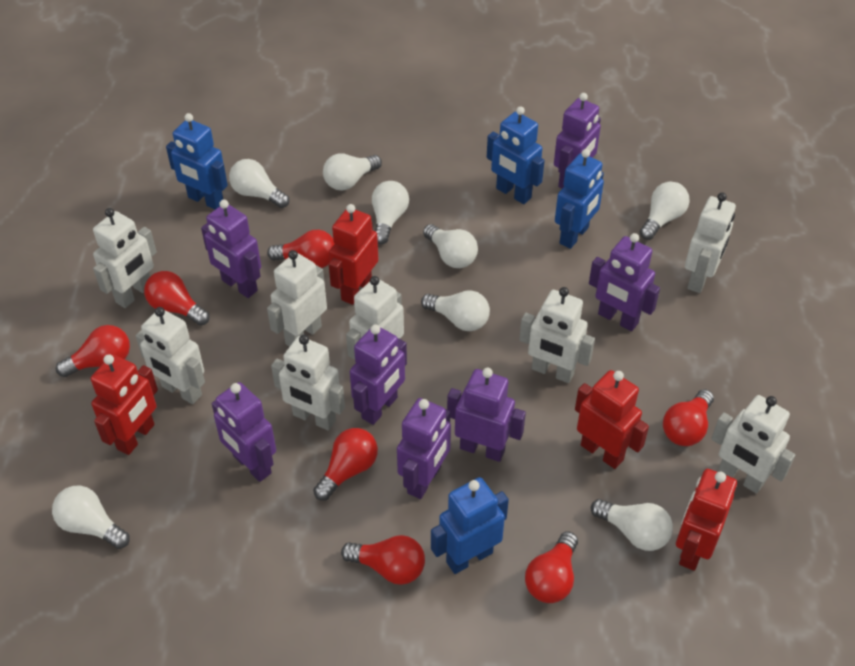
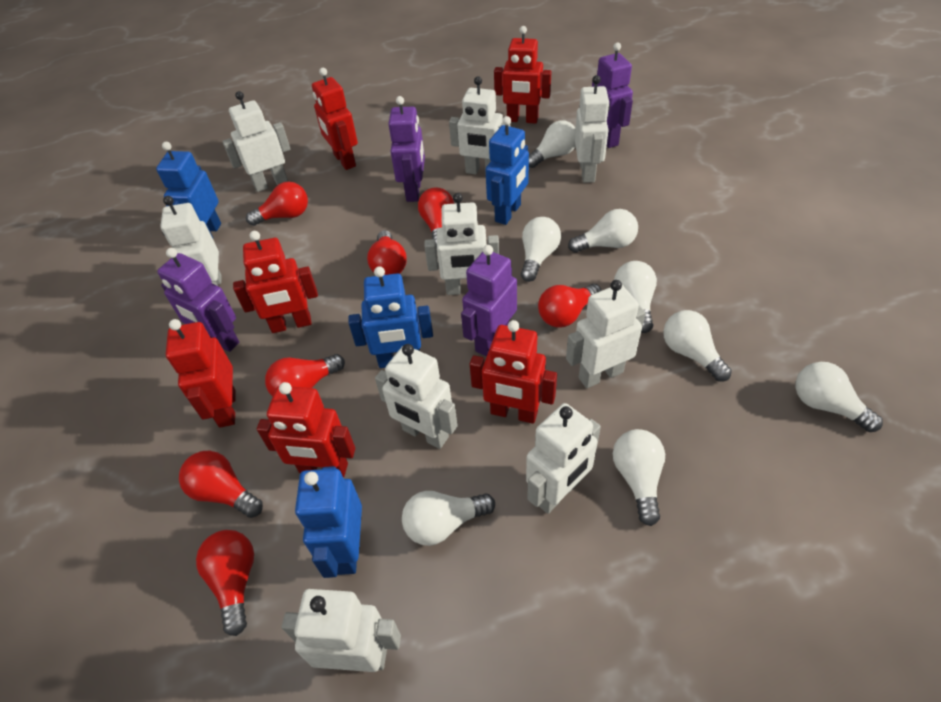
purple robot: [201,200,261,298] [212,382,276,482] [350,324,407,425] [397,398,451,499] [447,368,526,462] [554,93,601,189] [589,233,660,331] = 7 -> [157,248,239,352] [388,96,425,202] [461,245,517,357] [592,42,633,148] = 4
red robot: [91,354,158,455] [329,204,378,305] [575,370,649,469] [676,469,737,571] = 4 -> [166,319,236,428] [233,231,318,333] [257,382,355,478] [312,68,358,170] [470,320,557,424] [494,26,551,124] = 6
white robot: [93,208,157,308] [135,307,205,404] [267,250,327,347] [271,335,345,431] [346,276,404,360] [519,287,595,383] [685,192,736,293] [711,395,795,494] = 8 -> [160,196,222,286] [222,91,290,192] [282,589,401,672] [375,344,458,449] [424,193,499,295] [449,76,510,175] [526,403,601,514] [566,280,646,388] [575,75,610,183] = 9

